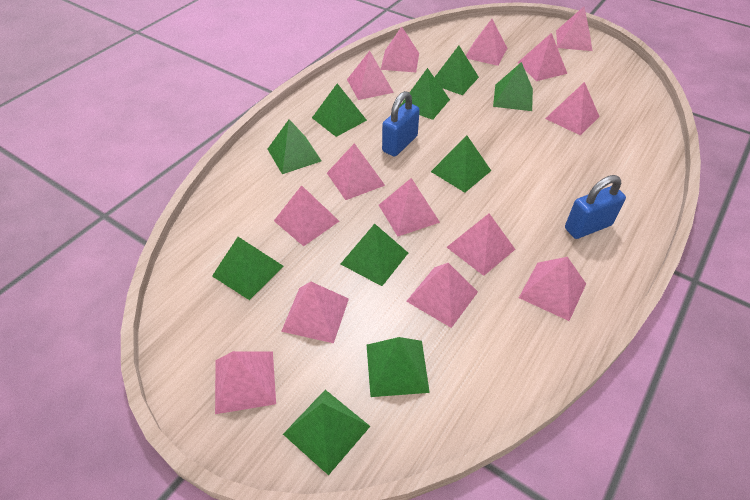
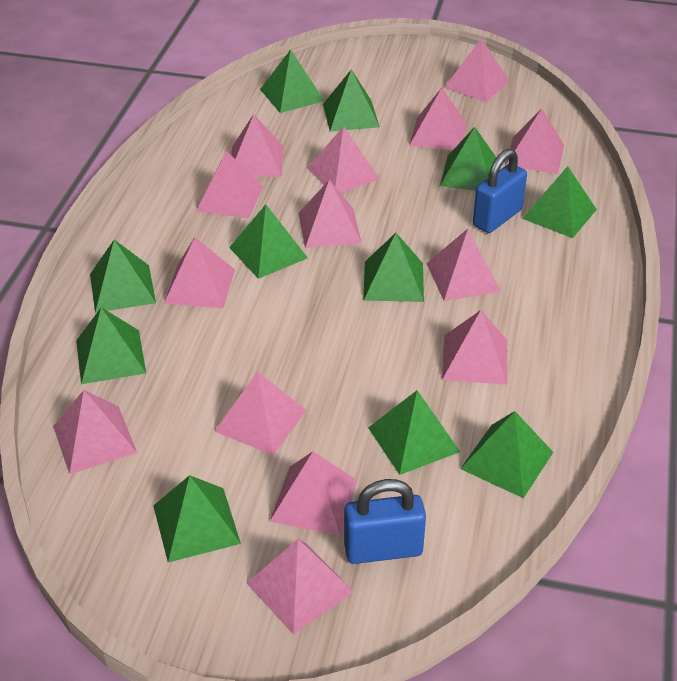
green pyramid: [212,237,284,300] [268,119,322,174] [283,390,370,475] [312,84,367,137] [341,224,408,286] [367,337,430,397] [399,68,450,120] [431,136,491,193] [434,46,479,95] [493,62,533,111] = 10 -> [76,307,146,384] [90,240,156,313] [153,475,241,563] [229,204,308,279] [260,49,324,113] [323,69,380,131] [364,233,424,302] [368,390,460,475] [440,127,496,191] [460,411,553,498] [522,166,597,238] = 11

